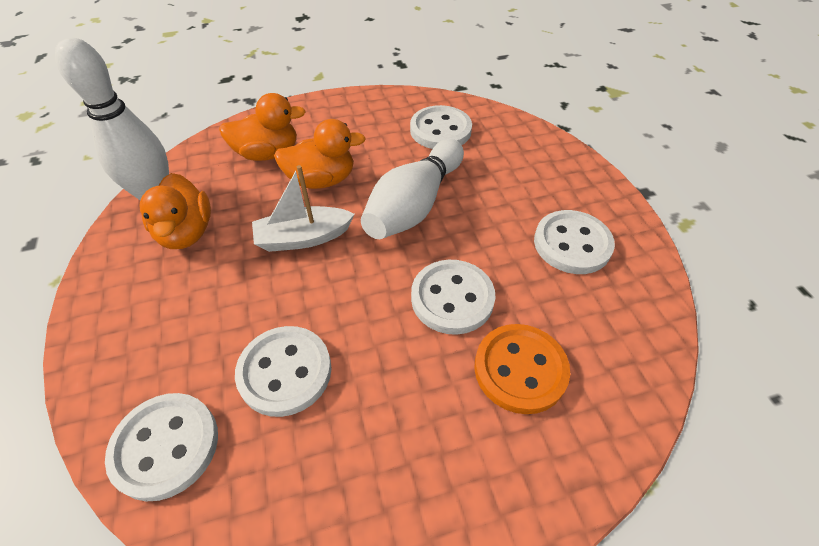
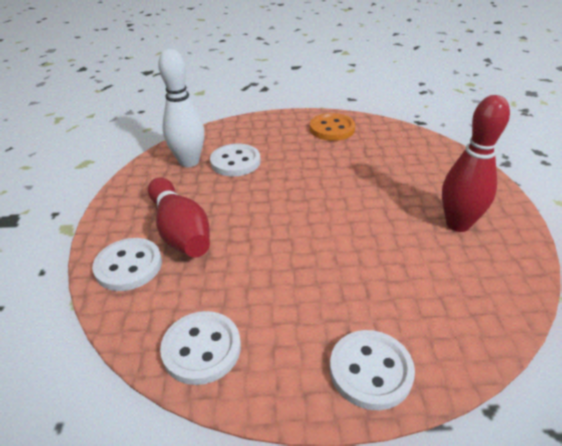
orange duck: [139,173,211,249] [219,93,306,161] [274,119,366,189] = 3 -> none = 0
red bowling pin: none = 0 -> [148,177,210,258] [442,95,510,232] = 2
white boat: [252,165,355,252] = 1 -> none = 0
white bowling pin: [55,38,169,200] [361,139,464,239] = 2 -> [158,49,204,167] = 1
white button: [105,393,218,502] [235,326,331,417] [410,105,472,149] [411,260,495,335] [534,210,615,274] = 5 -> [92,238,162,291] [160,311,241,385] [210,144,261,177] [330,330,415,410] = 4

